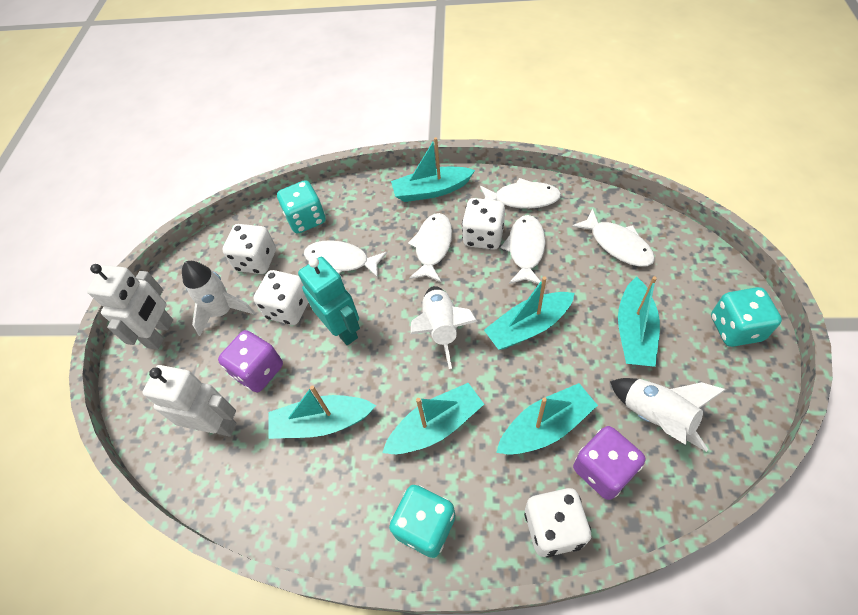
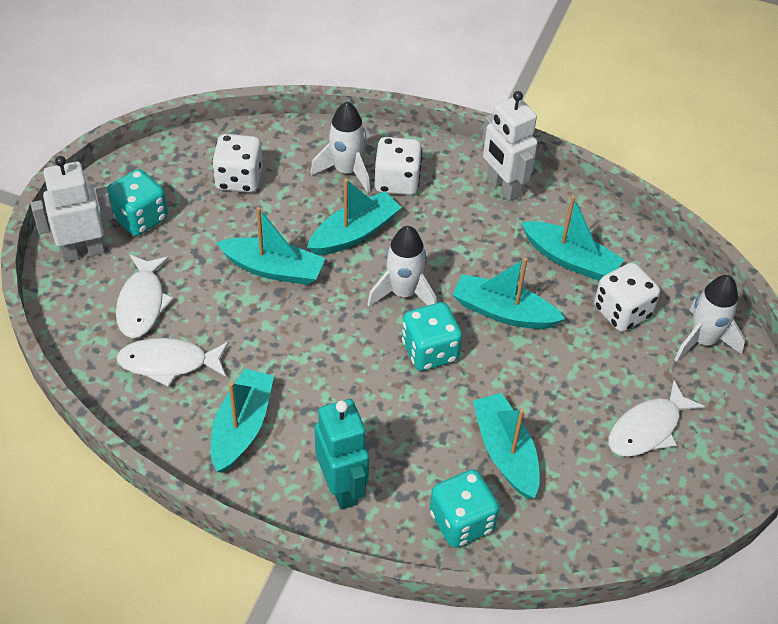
purple dice: [218,330,283,393] [573,426,645,500] = 2 -> none = 0
white dice: [223,224,276,274] [253,270,309,325] [462,198,505,250] [524,488,591,558] = 4 -> [212,134,263,193] [375,137,422,195] [594,262,660,332] = 3
white fish: [304,240,387,278] [408,213,452,282] [480,178,561,209] [500,215,545,284] [572,208,655,267] = 5 -> [116,255,174,338] [116,338,229,387] [608,380,705,456] = 3

